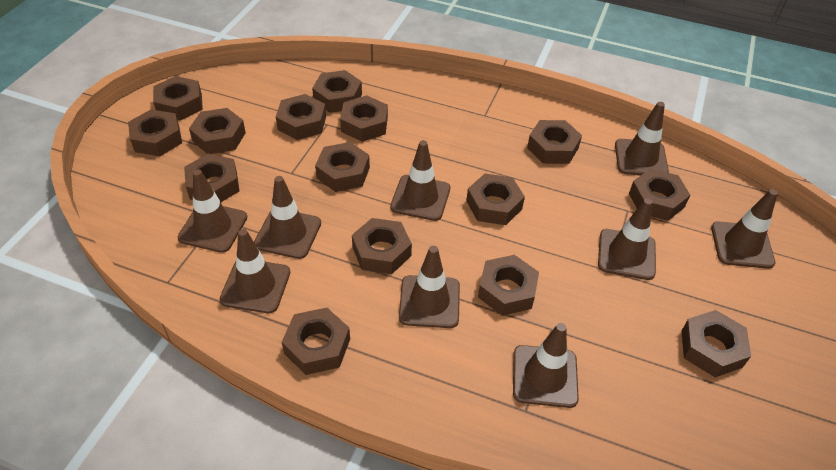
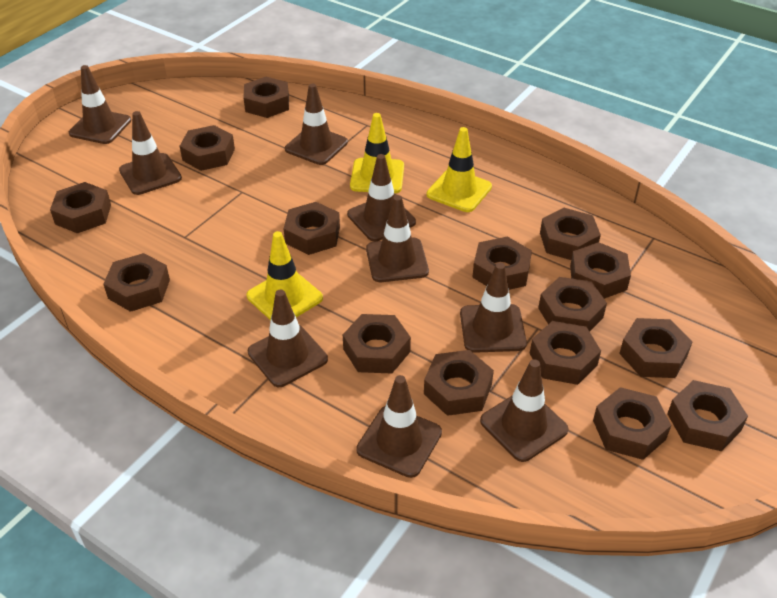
yellow traffic cone: none = 0 -> [247,231,323,320] [350,113,404,193] [427,127,492,212] = 3

